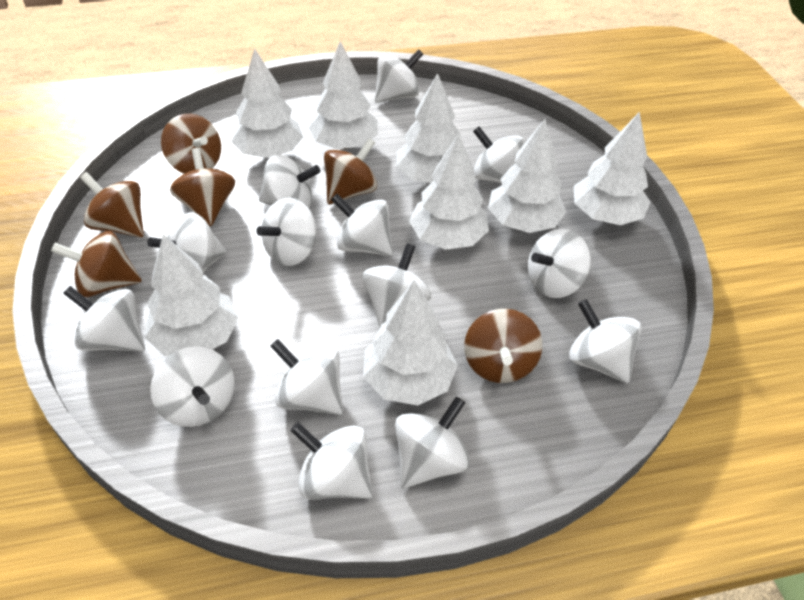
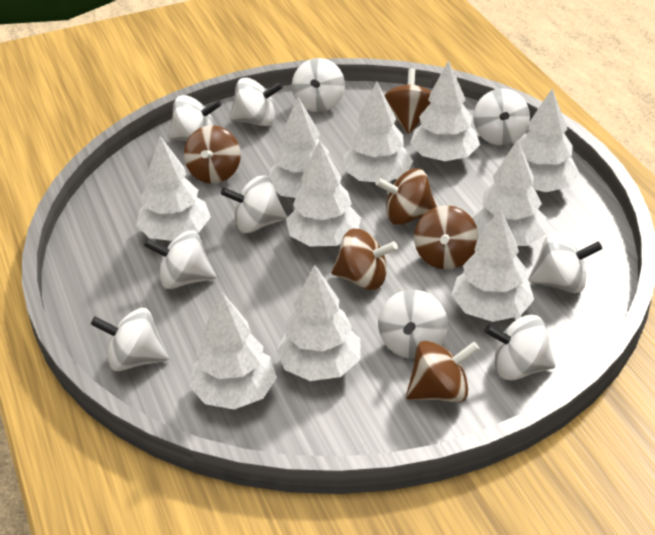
white spinning top: [63,286,145,351] [147,212,226,272] [150,346,235,427] [256,197,317,266] [259,155,320,208] [270,339,343,415] [290,422,373,499] [331,194,393,256] [363,243,431,327] [375,49,423,103] [395,397,470,488] [473,127,524,183] [528,229,591,298] [569,299,641,383] = 14 -> [91,308,169,371] [144,230,216,289] [168,95,221,141] [221,175,287,233] [229,78,283,126] [292,58,345,112] [378,290,448,359] [473,89,530,146] [484,315,556,380] [528,233,602,293] = 10
white tree: [145,234,239,356] [231,49,304,158] [308,41,378,149] [363,280,458,405] [396,73,460,183] [409,133,489,250] [488,119,566,233] [574,112,651,225] = 8 -> [136,136,211,241] [189,291,277,409] [269,97,329,198] [276,265,360,381] [286,140,361,246] [343,82,413,183] [410,60,480,162] [451,208,534,322] [472,139,547,246] [519,89,580,192] = 10

